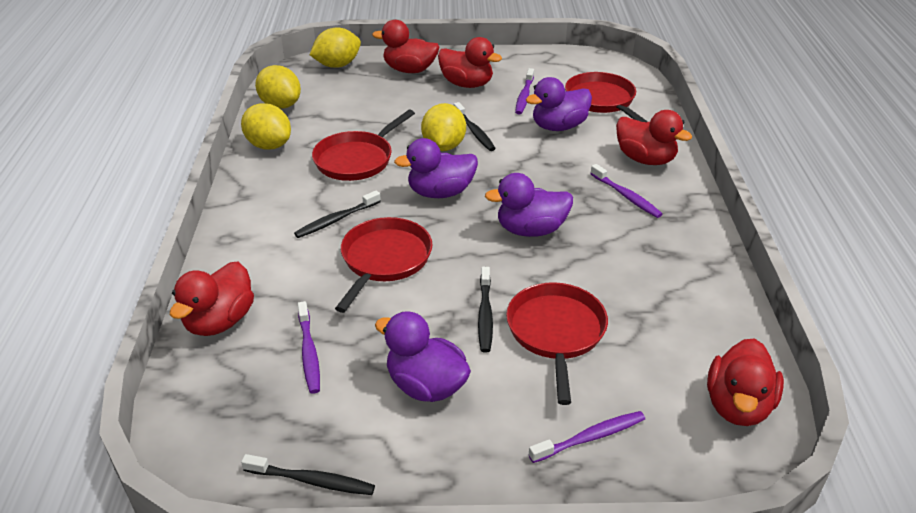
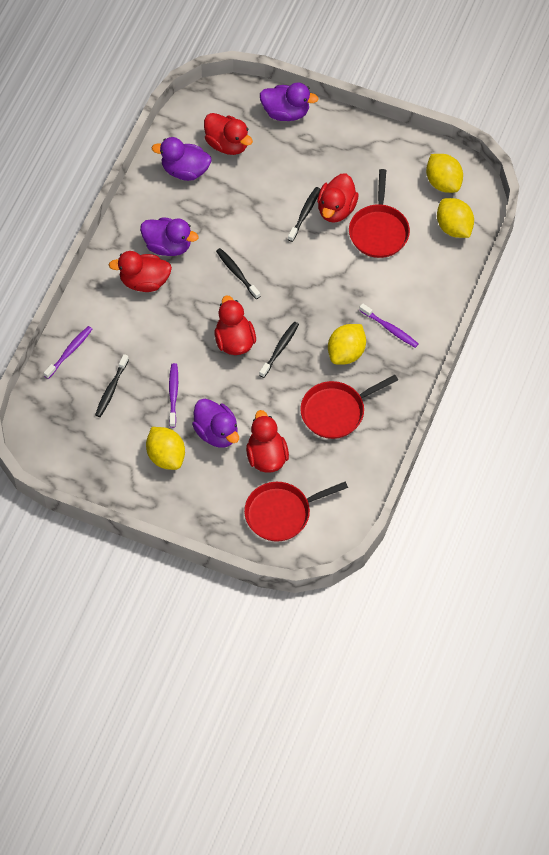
purple toothbrush: [298,301,320,394] [515,68,534,115] [528,411,645,463] [590,164,662,218] = 4 -> [44,326,92,379] [169,363,178,428] [359,303,418,348] = 3
red pan: [312,110,415,181] [335,217,432,313] [506,282,608,405] [565,72,648,122] = 4 -> [244,481,348,542] [300,375,398,439] [349,169,410,258] = 3

